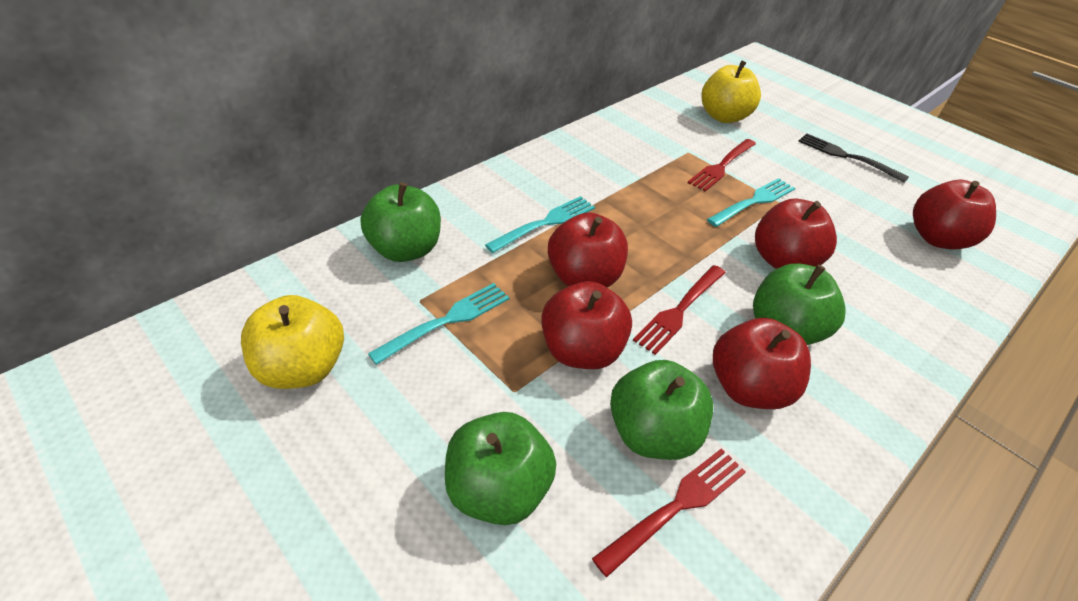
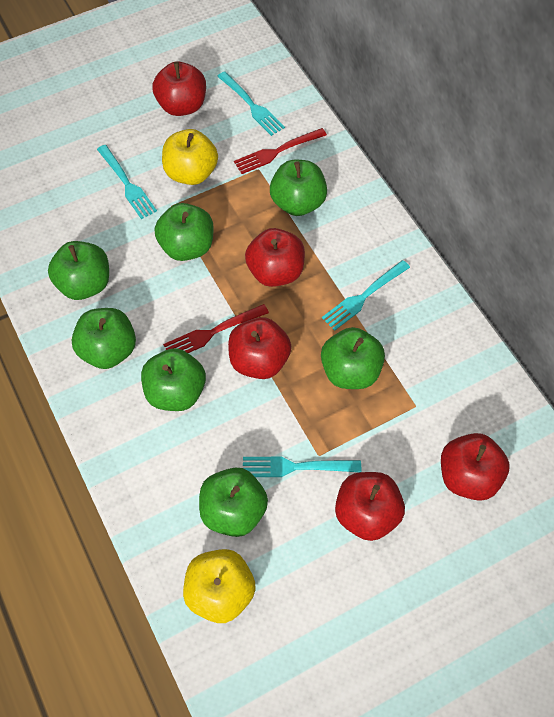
black fork: [798,133,909,183] = 1 -> none = 0
green apple: [361,182,441,262] [445,412,556,525] [610,360,713,460] [753,263,845,345] = 4 -> [48,241,109,300] [72,308,136,369] [141,348,206,411] [155,203,214,261] [199,468,268,537] [270,159,327,216] [321,327,385,389] = 7
red fork: [592,448,746,577] [633,265,726,355] [688,139,756,192] = 3 -> [163,304,269,353] [234,128,327,174] = 2
turquoise fork: [368,283,509,365] [485,196,595,253] [707,178,795,227] = 3 -> [97,145,157,219] [217,71,285,136] [243,457,361,477] [322,260,410,331] = 4

